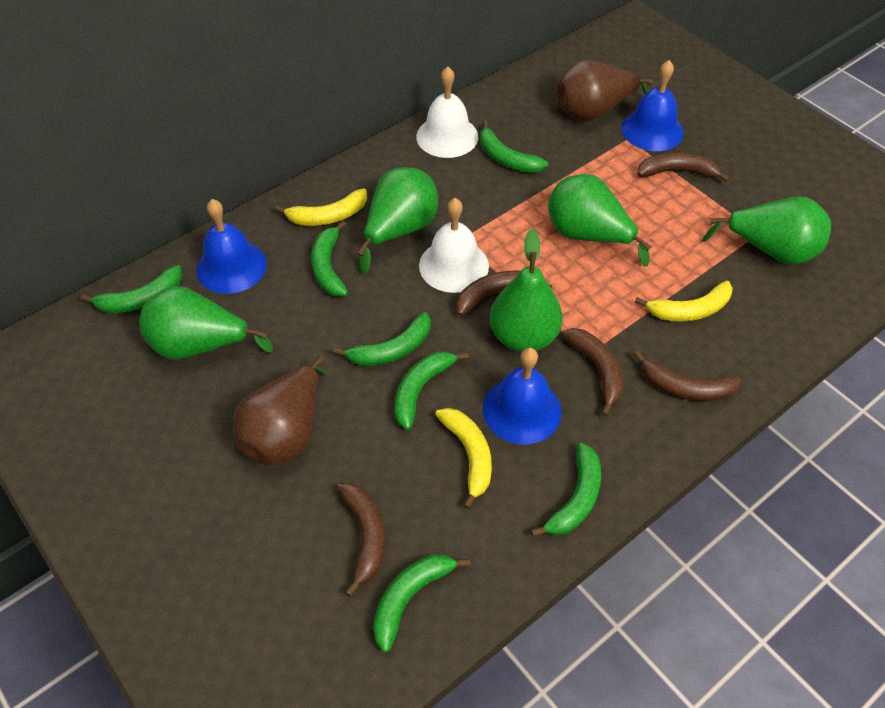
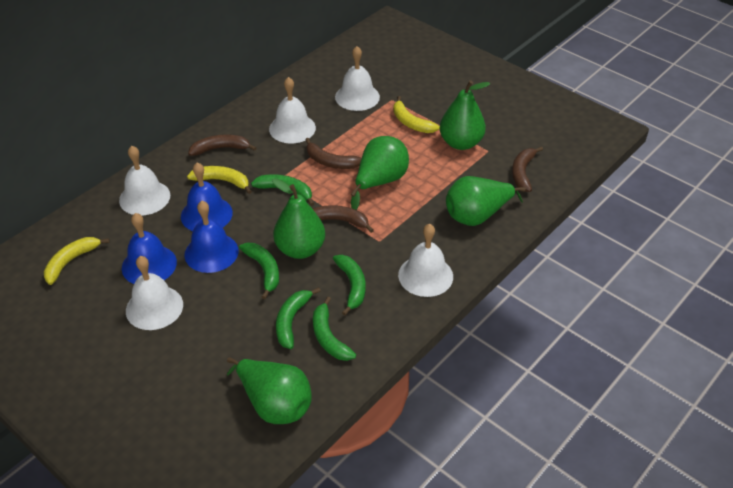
brown banana: [336,482,385,597] [456,270,552,316] [561,328,623,417] [633,350,742,401] [637,153,730,182] = 5 -> [188,135,256,156] [305,138,362,169] [312,205,374,233] [512,146,543,192] = 4
brown pear: [233,356,326,465] [557,60,653,121] = 2 -> none = 0
green banana: [81,265,182,313] [311,221,348,297] [333,312,431,366] [373,555,471,653] [394,351,469,430] [480,121,548,173] [530,443,601,537] = 7 -> [239,242,279,299] [251,174,314,206] [276,287,321,349] [313,296,356,361] [333,255,366,316] = 5
white bell: [416,66,478,158] [419,198,489,293] = 2 -> [119,146,170,216] [126,256,183,330] [269,77,316,144] [335,46,380,111] [398,224,453,297] = 5

